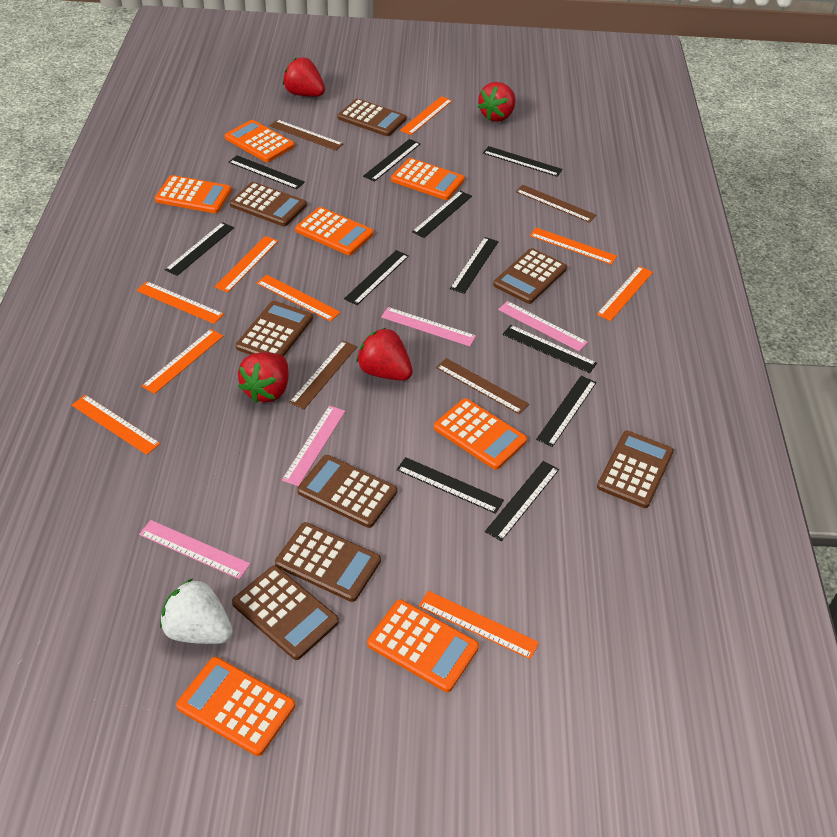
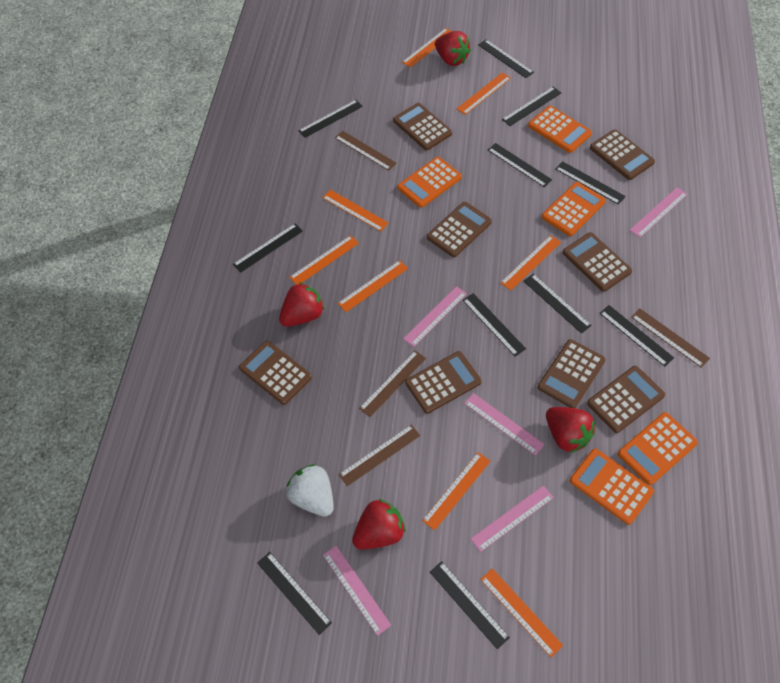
orange calculator: [155,175,232,213] [176,657,295,756] [225,120,295,162] [295,207,374,255] [367,599,479,692] [391,158,465,200] [434,398,527,470] = 7 -> [398,157,462,208] [528,106,592,153] [542,182,606,236] [570,449,654,525] [618,412,698,485] = 5
orange ruler: [72,395,160,455] [137,281,224,324] [142,329,223,394] [214,236,278,292] [257,275,341,321] [400,96,452,135] [419,591,539,659] [530,228,617,265] [597,266,653,321] = 9 -> [289,235,359,284] [322,190,389,231] [338,260,408,312] [402,28,452,68] [422,452,490,530] [457,73,511,115] [480,568,563,658] [500,235,561,291] = 8
pink ruler: [139,520,250,579] [282,406,345,486] [381,307,476,346] [498,301,588,351] = 4 -> [323,546,391,636] [403,286,467,347] [464,393,544,455] [471,485,554,552] [629,187,688,238] = 5

